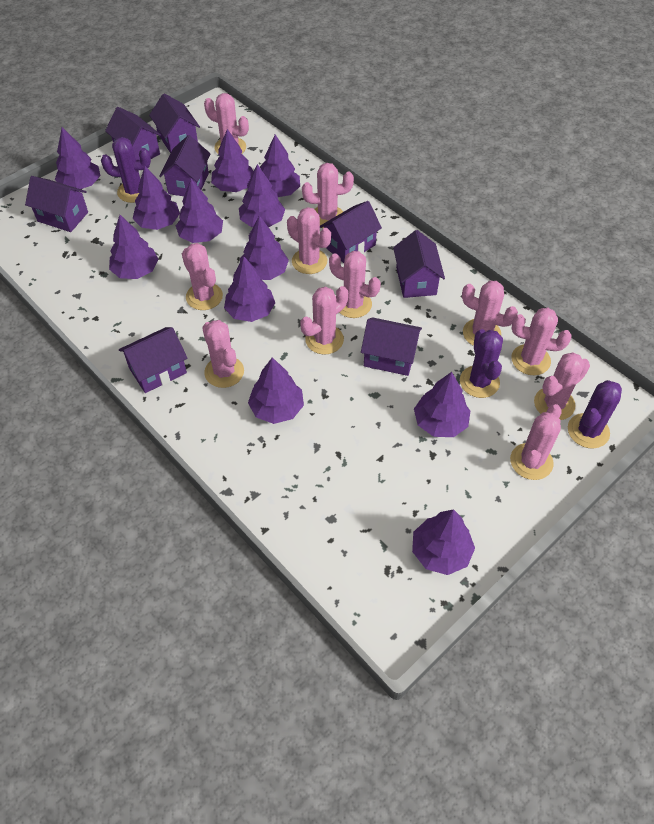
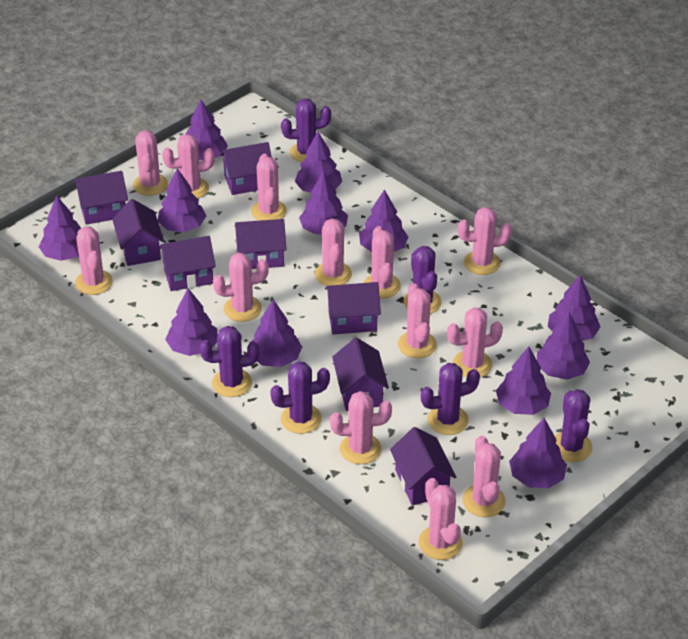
pink cactus: [182,243,223,310] [202,320,244,388] [204,93,249,154] [287,207,331,274] [300,286,348,354] [302,163,354,228] [329,251,381,318] [462,281,518,346] [510,404,562,480] [511,308,572,375] [534,352,590,420] = 11 -> [75,227,113,295] [133,130,168,196] [162,134,215,198] [213,253,269,322] [251,154,287,221] [315,218,352,286] [330,391,392,464] [364,226,401,298] [398,284,437,358] [419,478,463,560] [447,308,503,377] [458,207,512,275] [462,436,506,517] = 13
purple cactus: [101,137,151,203] [460,329,503,398] [568,380,622,449] = 3 -> [199,326,260,397] [270,361,330,434] [281,99,331,163] [403,246,442,314] [421,363,480,435] [555,389,593,462] = 6

